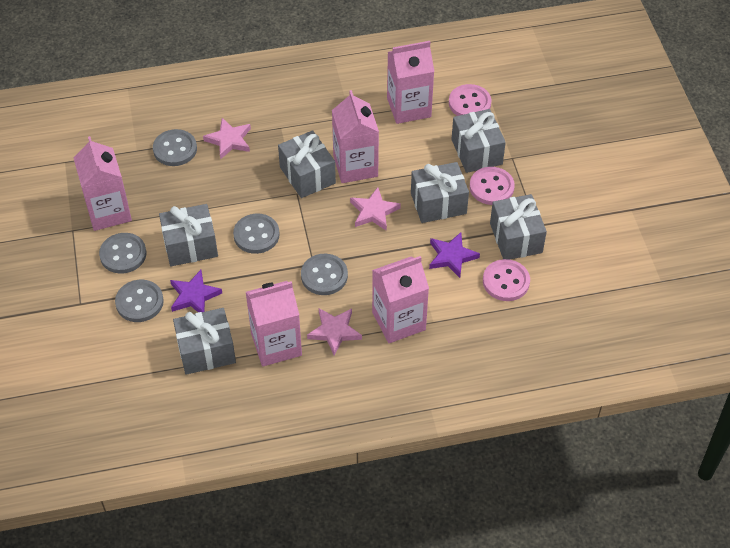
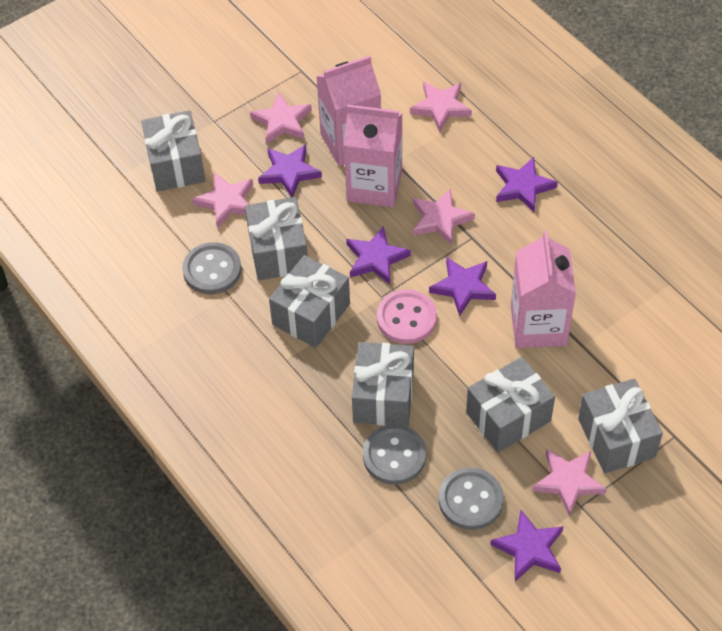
grey button: [99,233,147,274] [115,280,164,322] [153,129,197,166] [233,214,280,254] [301,254,348,295] = 5 -> [182,242,242,294] [363,425,426,484] [439,468,504,530] = 3
pink button: [449,84,492,116] [470,167,515,205] [483,259,530,301] = 3 -> [377,290,437,344] = 1
pink carton: [74,136,132,231] [246,281,302,367] [332,90,379,183] [372,256,429,343] [387,41,434,124] = 5 -> [316,56,381,166] [344,105,402,207] [511,231,576,348] = 3
pink star: [203,118,251,159] [307,308,362,356] [350,187,401,231] = 3 -> [192,173,253,228] [250,92,312,144] [410,81,472,132] [413,188,475,245] [532,449,607,516] = 5
purple star: [170,270,222,312] [429,232,480,278] = 2 -> [258,144,322,197] [346,226,411,284] [429,257,496,316] [490,510,564,581] [496,157,558,212] = 5

